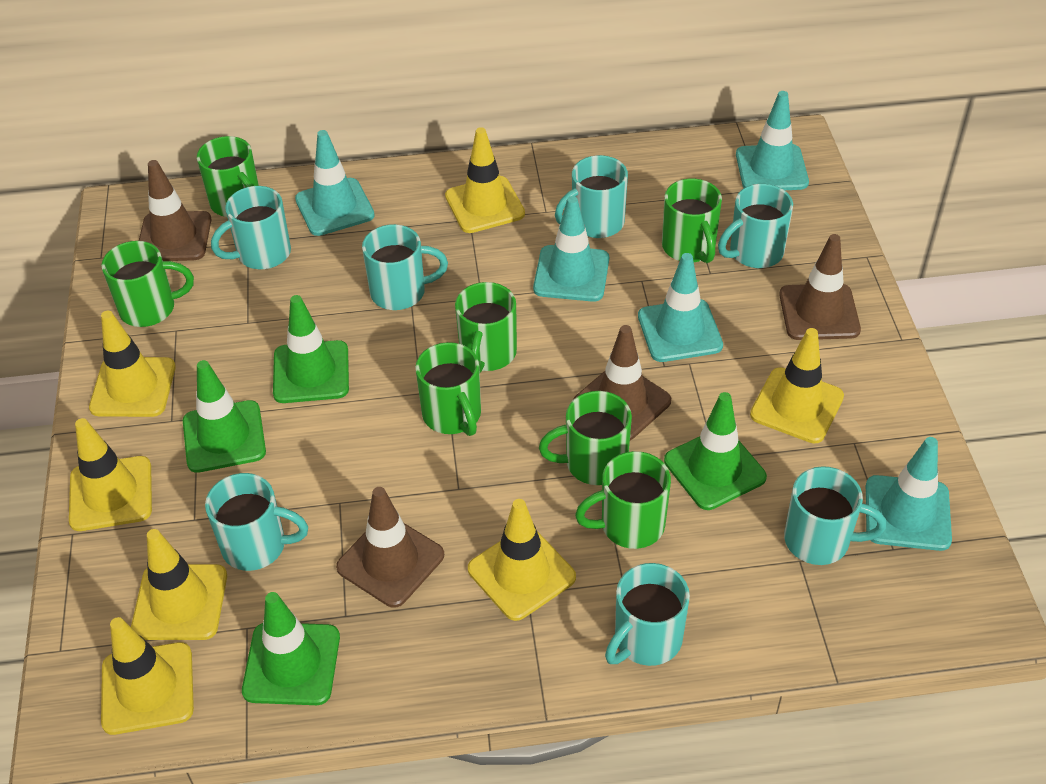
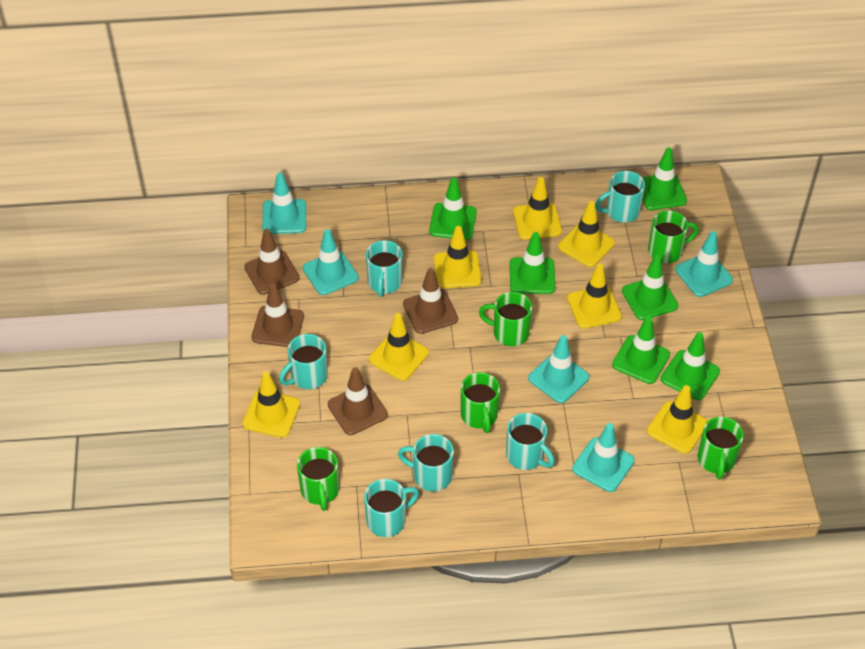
green mug: [101,241,194,327] [197,136,259,217] [415,342,481,436] [455,282,517,373] [539,391,632,485] [575,451,671,549] [662,178,722,263] = 7 -> [297,447,339,511] [461,372,500,433] [479,292,532,346] [648,210,699,263] [698,417,744,480] = 5
green traffic cone: [183,360,266,473] [242,592,340,705] [273,295,349,403] [664,392,767,510] = 4 -> [429,177,477,240] [510,232,555,294] [612,317,670,384] [622,255,678,320] [642,148,687,210] [661,332,720,400] = 6
turquoise mug: [205,473,308,571] [211,186,291,269] [362,224,448,310] [555,155,628,238] [605,563,690,666] [718,184,793,268] [784,466,886,565] = 7 -> [279,334,328,389] [364,479,419,537] [366,240,403,297] [398,434,454,491] [506,413,555,470] [595,171,645,223] = 6

